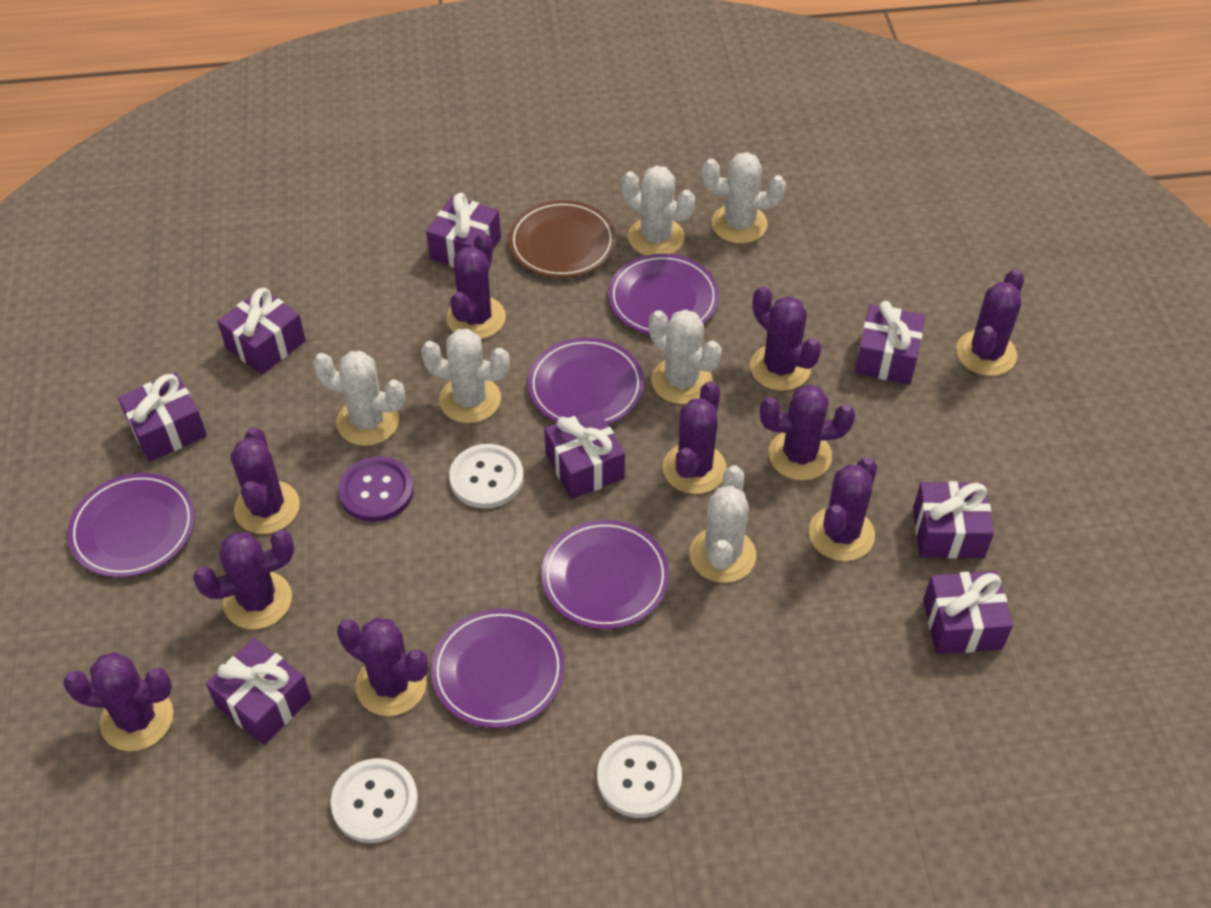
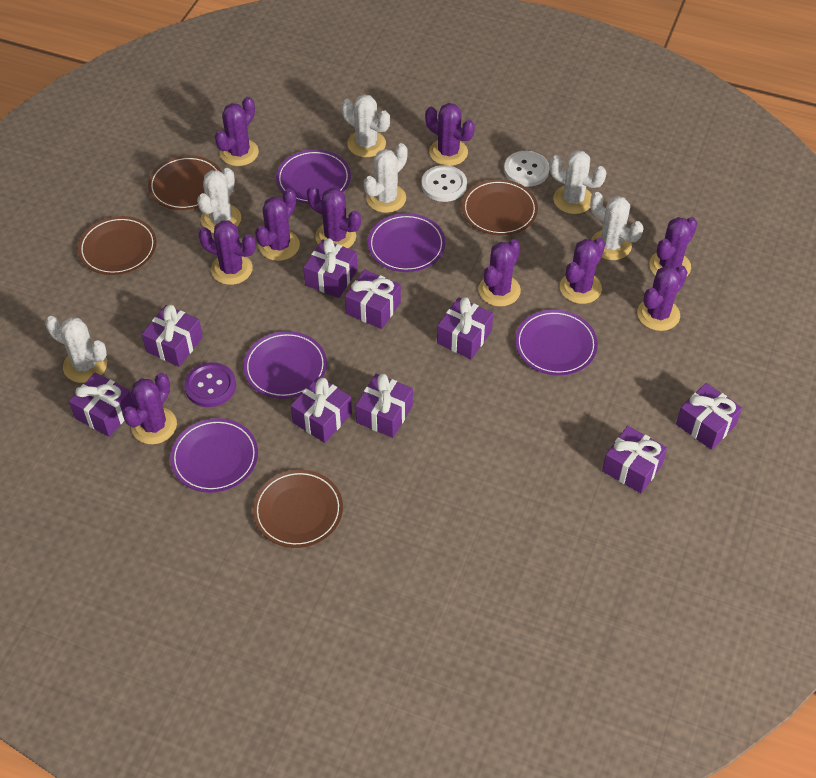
brown plate: [508,200,616,278] = 1 -> [78,216,157,275] [148,155,222,210] [253,470,343,548] [462,179,538,236] = 4
purple gift: [118,372,207,462] [206,638,311,745] [217,288,306,374] [426,193,501,267] [544,409,625,499] [855,301,925,384] [913,481,994,559] [923,571,1013,654] = 8 -> [69,372,135,437] [142,305,203,367] [290,377,352,443] [303,238,358,298] [345,269,401,329] [355,374,413,438] [437,297,493,359] [602,426,667,494] [676,383,742,450] = 9
white button: [331,758,418,843] [449,444,524,509] [597,735,682,818] = 3 -> [421,165,467,202] [504,151,550,187] = 2

